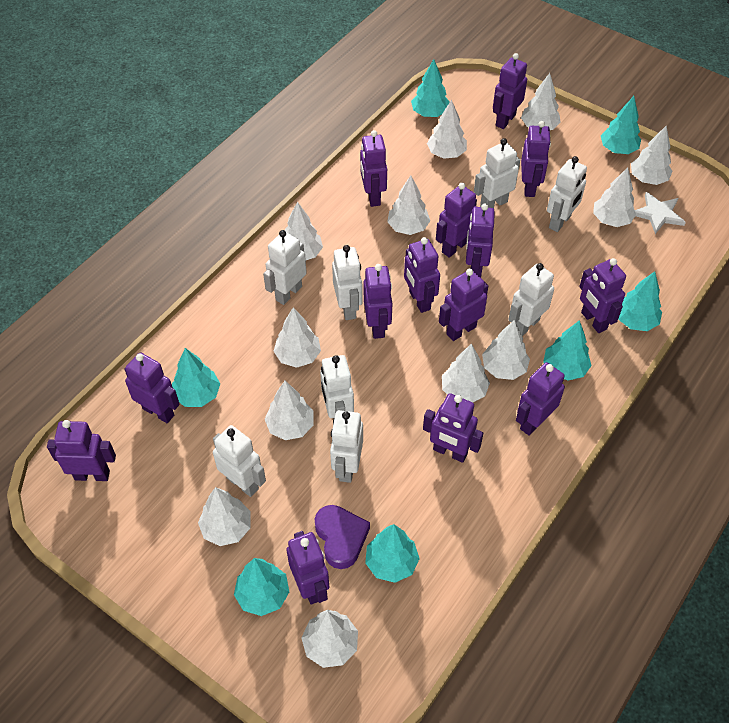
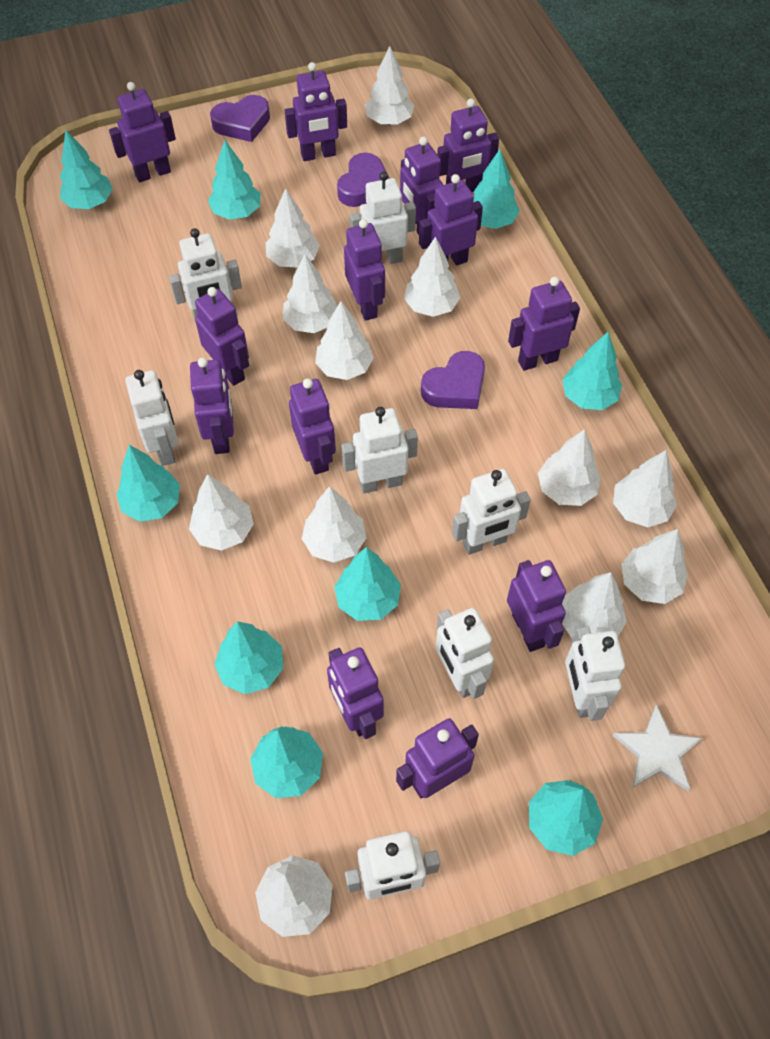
purple heart: [315,505,370,569] = 1 -> [210,95,270,142] [337,152,390,207] [421,351,485,409] = 3
purple robot: [47,420,116,481] [124,352,180,423] [287,531,329,605] [360,130,387,207] [364,264,392,339] [404,237,440,313] [423,393,483,463] [436,183,477,258] [439,268,488,341] [466,203,495,277] [493,53,527,129] [516,362,565,436] [521,121,551,197] [579,258,626,333] = 14 -> [109,82,176,182] [190,357,234,454] [195,287,249,386] [285,62,347,161] [289,378,336,475] [327,647,384,739] [344,219,385,321] [396,718,479,798] [400,137,443,235] [419,174,483,266] [437,99,499,192] [507,560,566,652] [508,277,580,371] = 13
turquoise tree: [172,348,220,407] [234,558,289,616] [365,524,420,583] [411,59,450,117] [543,320,592,381] [601,96,641,154] [618,271,662,331] = 7 -> [60,130,113,209] [116,445,180,522] [208,140,260,220] [214,621,283,694] [250,726,323,798] [334,547,401,621] [473,149,520,229] [529,780,603,856] [562,332,622,410] = 9

